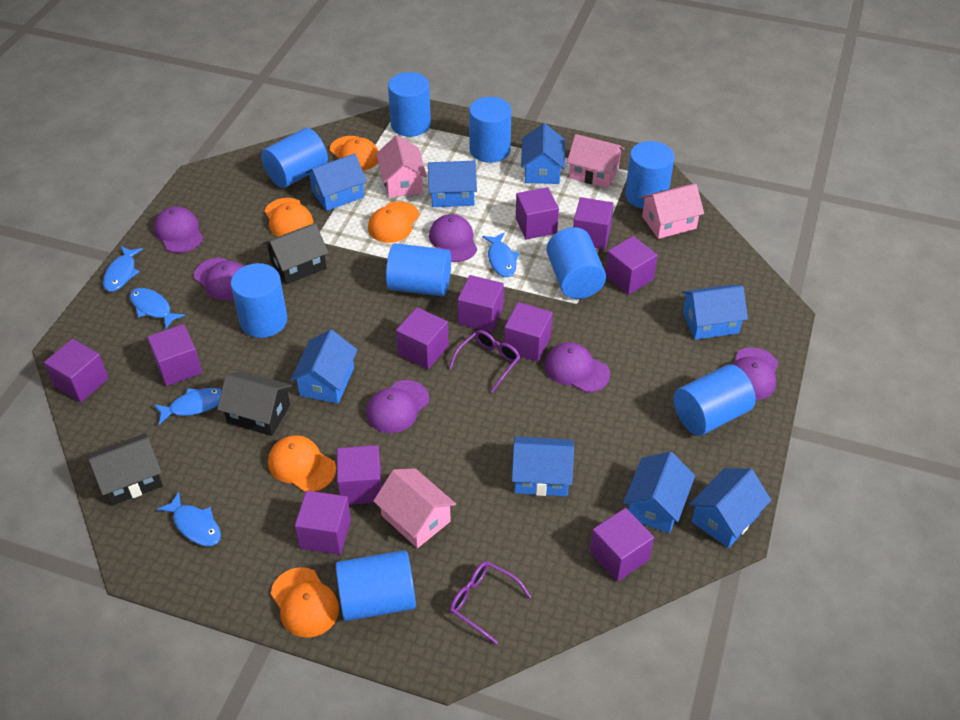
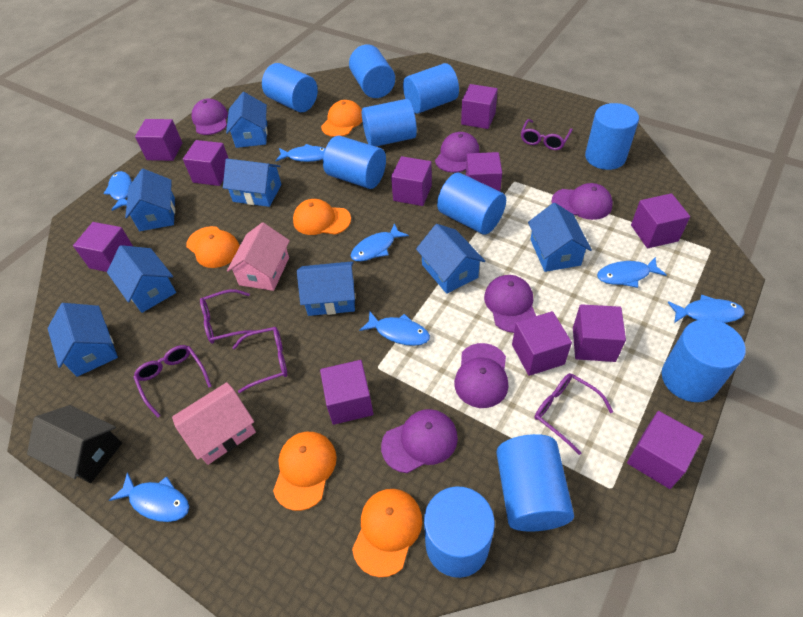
black house: [88,433,163,506] [217,371,292,436] [263,223,329,284] = 3 -> [27,405,122,483] = 1
blue cylinder: [231,263,287,338] [261,128,328,188] [335,550,416,621] [386,243,451,296] [388,72,431,137] [469,97,512,163] [546,227,606,299] [625,141,674,209] [674,364,756,436] = 9 -> [262,63,318,112] [323,136,386,189] [349,44,395,98] [362,99,417,146] [403,63,459,114] [424,486,495,578] [437,173,506,235] [496,434,574,532] [585,103,639,170] [662,319,746,402] = 10
blue fish: [103,246,143,292] [130,288,185,329] [154,388,222,425] [157,492,221,546] [482,233,519,277] = 5 -> [103,171,132,211] [109,472,189,522] [276,144,326,162] [351,223,409,261] [359,311,430,346] [597,257,667,288] [668,295,745,323] = 7
pink house: [373,468,456,548] [376,135,427,198] [567,134,624,188] [640,184,704,239] = 4 -> [172,382,256,465] [227,222,290,291] = 2
purple glasses: [449,330,520,393] [450,561,531,644] = 2 -> [133,345,212,417] [200,289,257,344] [232,327,287,393] [521,119,573,150] [534,373,613,455] = 5

